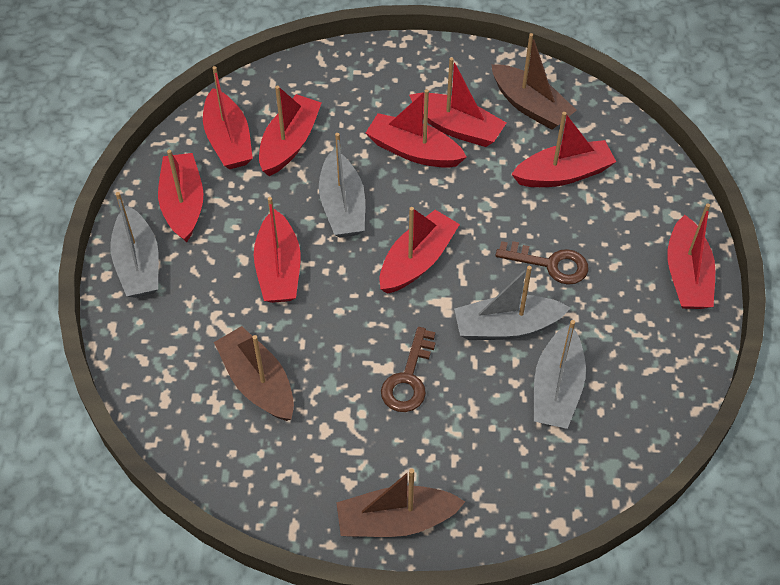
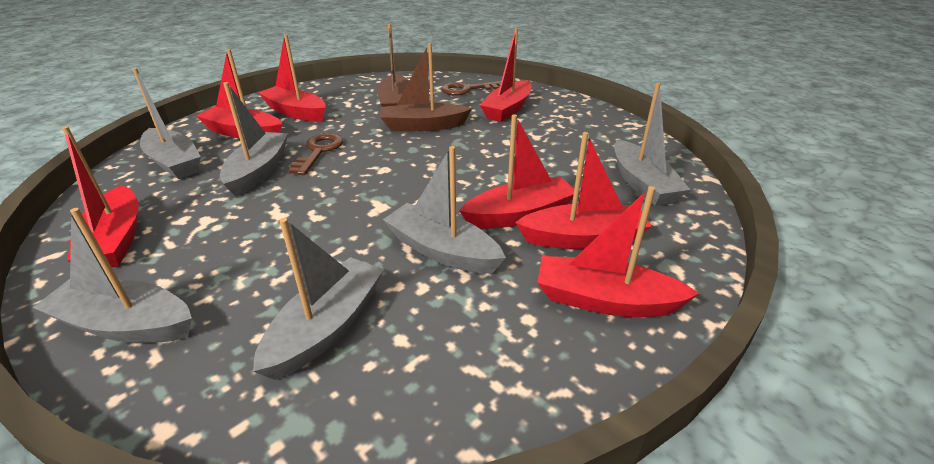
brown boat: [214,326,294,421] [336,469,465,537] [491,33,577,130] = 3 -> [377,24,409,107] [380,43,472,131] = 2
grey boat: [110,192,159,298] [319,133,365,238] [454,266,570,340] [534,320,586,429] = 4 -> [32,208,192,343] [132,68,201,179] [220,82,288,197] [253,218,384,380] [383,146,506,273] [614,83,690,206] = 6
red boat: [158,150,203,243] [203,66,253,169] [254,197,301,303] [259,86,321,176] [366,89,467,168] [380,207,460,294] [409,57,506,147] [511,112,616,187] [667,203,715,309] = 9 -> [62,126,139,267] [196,49,282,139] [258,34,326,122] [459,114,574,229] [480,28,531,122] [515,132,652,249] [537,186,700,317] = 7

